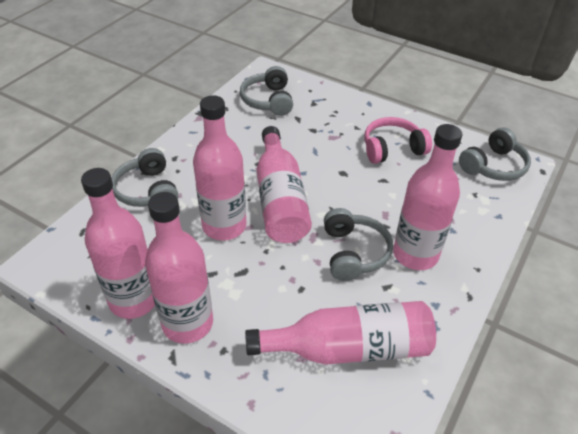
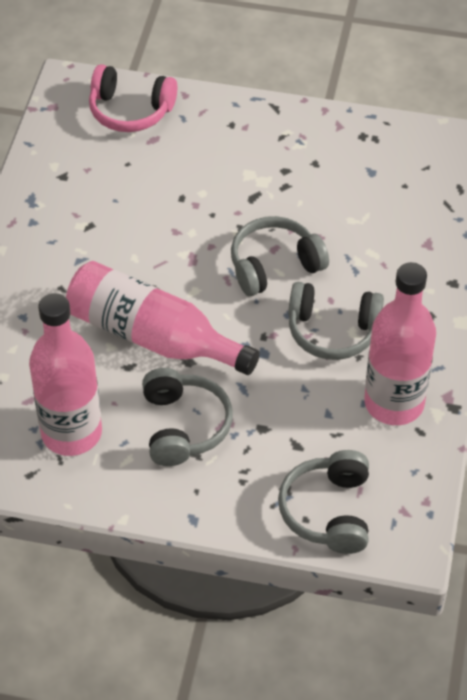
pink bottle: [81,168,155,319] [145,192,213,344] [193,95,247,240] [245,301,436,365] [257,126,312,243] [393,124,462,270] = 6 -> [29,293,102,456] [66,261,260,375] [364,262,436,425] = 3

